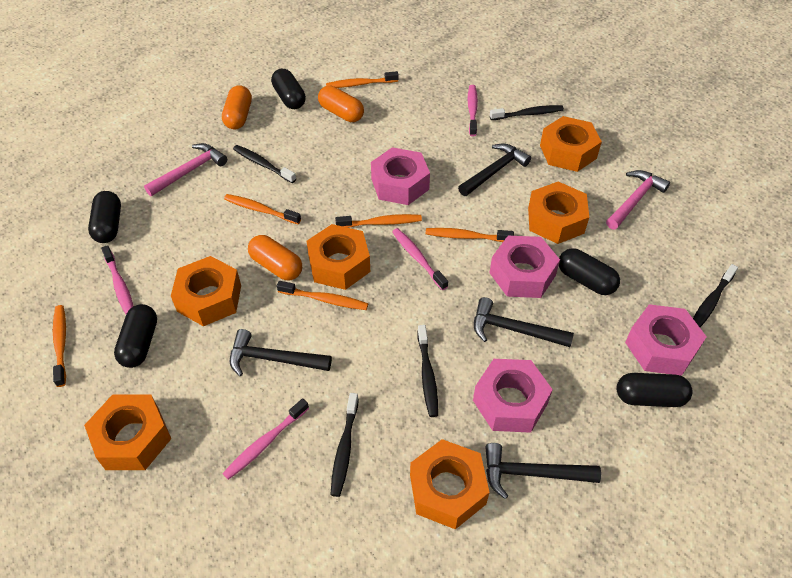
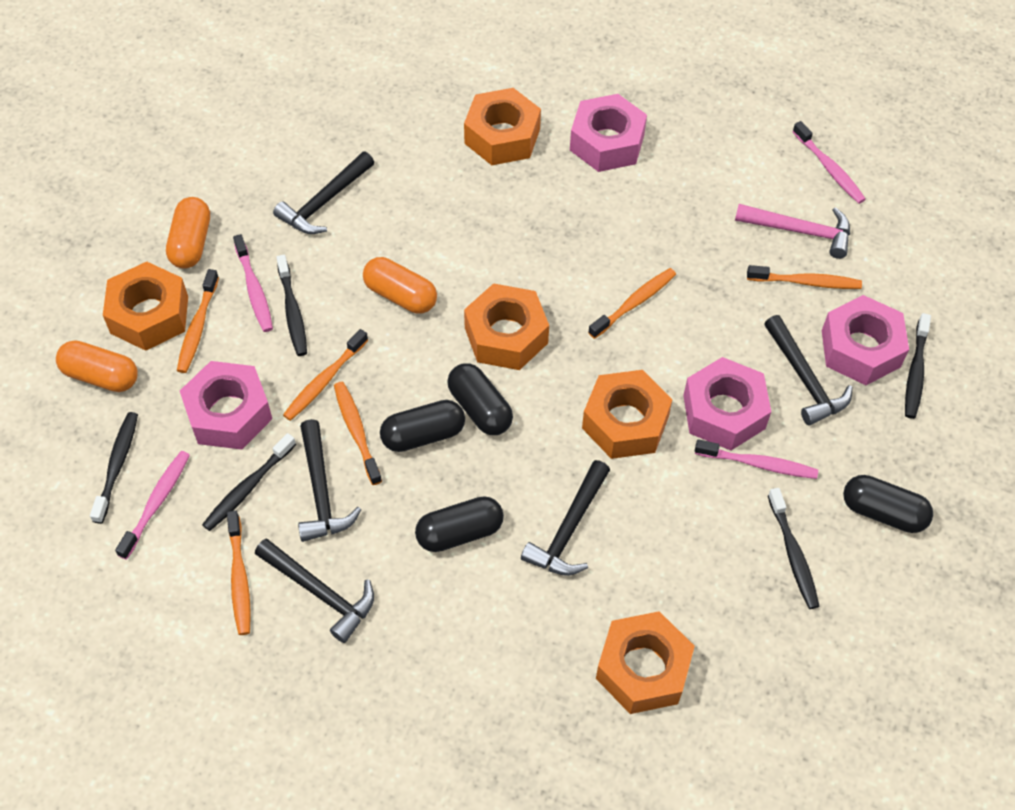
black capsule: [88,191,121,243] [114,304,157,368] [271,69,306,109] [559,248,620,295] [616,373,693,407] = 5 -> [380,400,465,452] [415,496,504,552] [447,363,513,435] [843,475,933,533] = 4
black hammer: [230,329,332,376] [458,144,531,196] [474,297,574,347] [485,443,601,499] = 4 -> [255,539,374,643] [273,152,374,234] [298,419,361,542] [521,460,610,576] [764,315,853,426] = 5
orange nut: [84,395,171,470] [171,256,241,326] [306,224,370,290] [410,439,490,529] [528,182,589,244] [540,116,602,172] = 6 -> [103,262,188,351] [464,88,541,165] [464,283,549,370] [582,370,673,459] [596,611,695,714] = 5
pink hammer: [144,143,227,196] [606,170,670,229] = 2 -> [735,204,850,259] = 1

